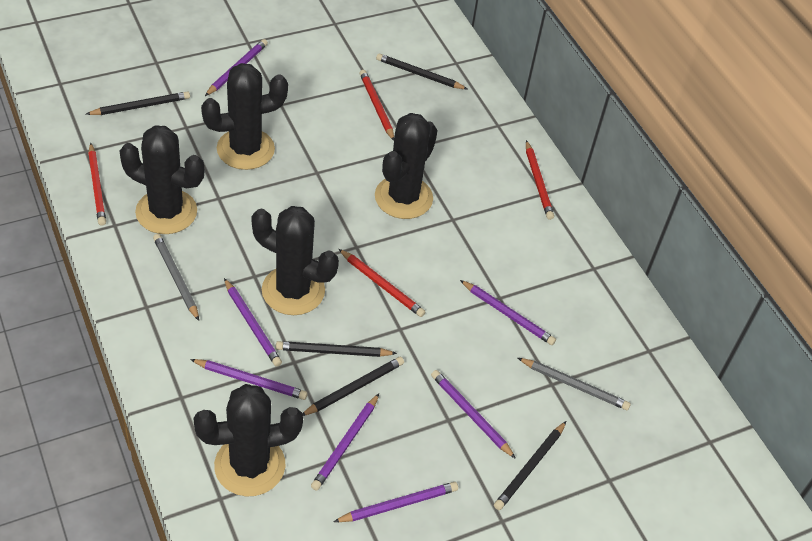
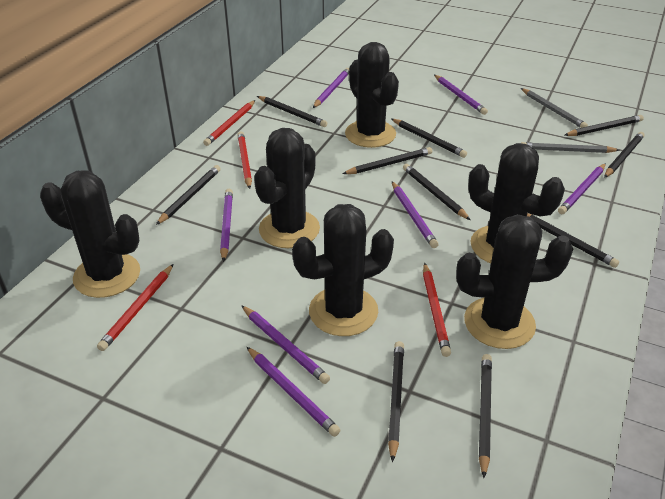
black cactus: [119,125,204,234] [193,384,303,496] [201,63,288,170] [251,206,339,315] [375,113,438,219] = 5 -> [40,170,140,298] [254,128,320,248] [292,204,394,336] [345,42,399,148] [456,214,573,349] [468,143,565,263] = 6
black pencil: [86,91,190,115] [276,341,397,357] [302,357,404,416] [376,53,467,89] [494,421,566,510] = 5 -> [156,165,221,225] [257,96,327,127] [342,147,432,174] [388,341,404,463] [392,119,467,158] [403,164,470,220] [479,354,492,478] [527,213,619,268] [565,115,644,136] [604,132,645,178] = 10

